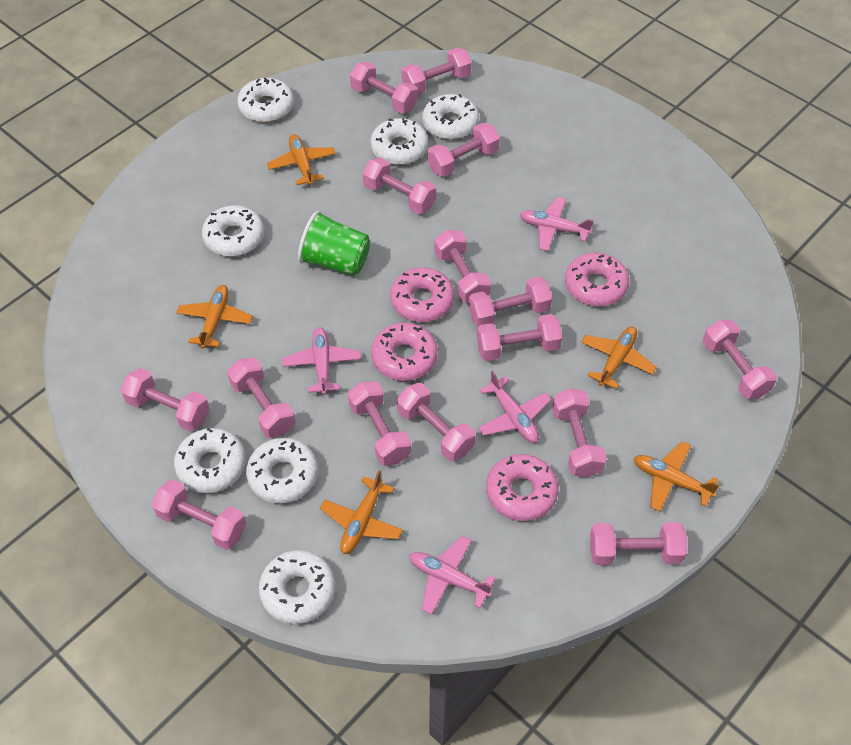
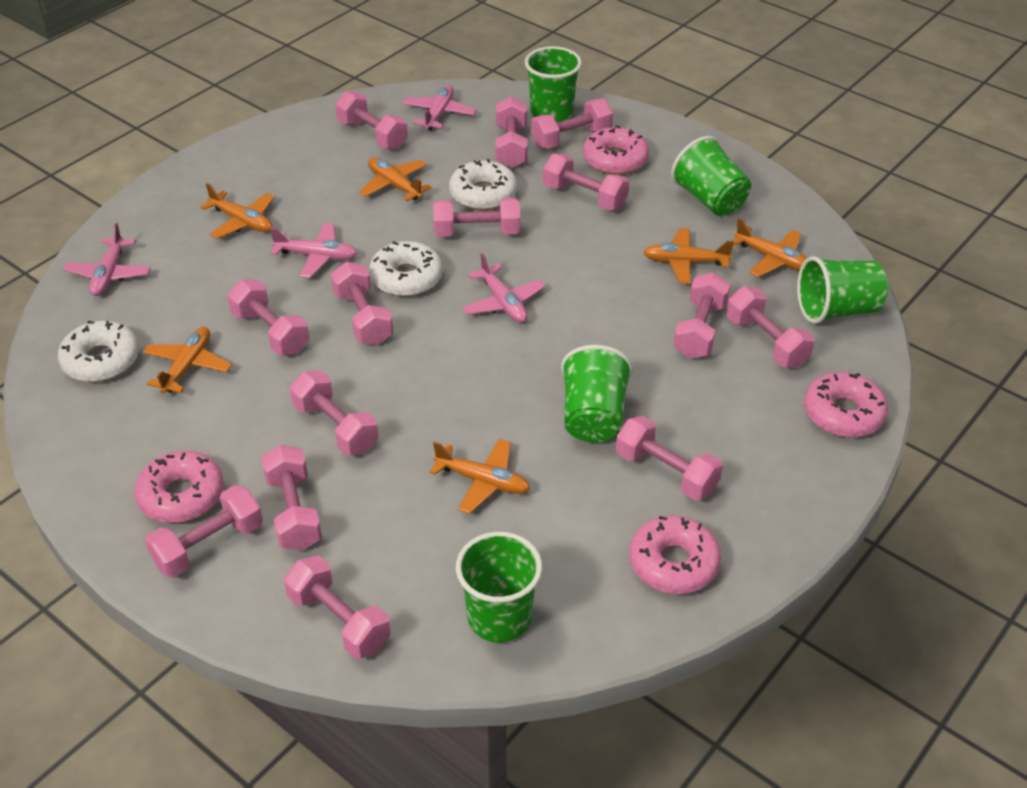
green cup: [298,211,370,276] = 1 -> [456,532,542,643] [525,46,582,123] [561,345,633,443] [671,136,751,216] [797,256,888,324] = 5
orange plane: [176,285,253,349] [267,134,336,185] [320,471,403,554] [581,327,657,389] [634,441,720,511] = 5 -> [143,327,232,393] [200,183,274,239] [359,157,432,201] [430,439,530,514] [643,228,734,284] [732,218,807,277] = 6
pink dumbbell: [120,368,209,431] [152,479,246,550] [227,357,296,438] [348,381,411,466] [350,62,418,113] [362,157,436,214] [397,383,476,461] [402,48,472,94] [428,123,500,177] [434,230,491,303] [468,276,552,327] [477,314,562,361] [552,388,607,477] [590,522,687,565] [703,320,777,399] = 15 -> [145,485,263,578] [227,280,309,355] [261,445,322,551] [284,555,391,659] [290,371,378,456] [331,262,393,345] [335,91,408,150] [433,198,520,237] [495,96,528,168] [531,99,613,149] [543,154,629,211] [616,416,723,501] [673,273,730,359] [726,287,815,368] = 14
white donut: [174,428,246,493] [202,205,264,257] [237,78,294,122] [246,438,318,504] [259,550,335,624] [371,118,428,165] [422,94,479,140] = 7 -> [58,321,139,382] [369,241,443,297] [449,159,517,210] = 3

